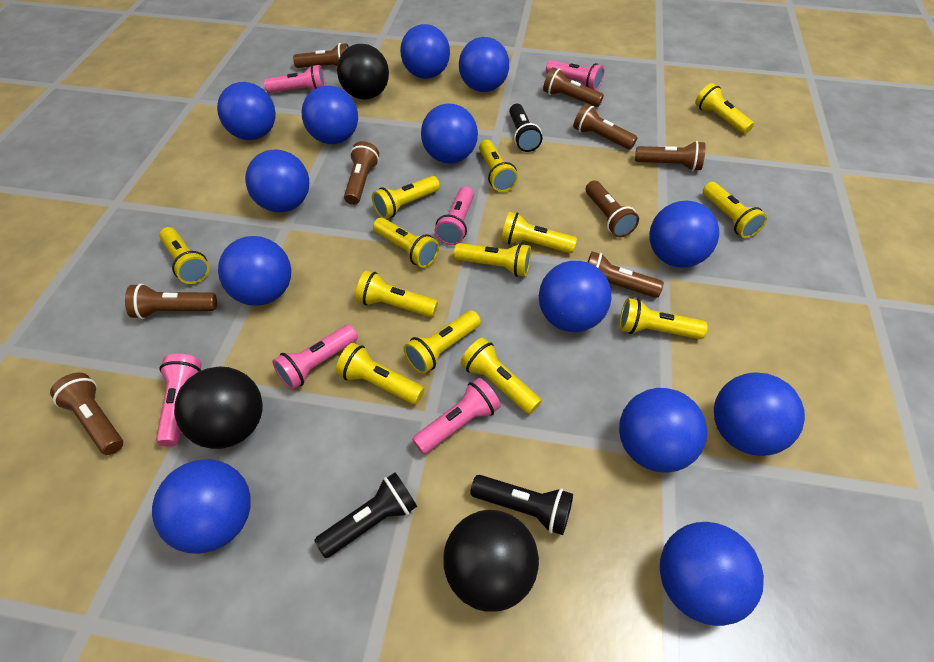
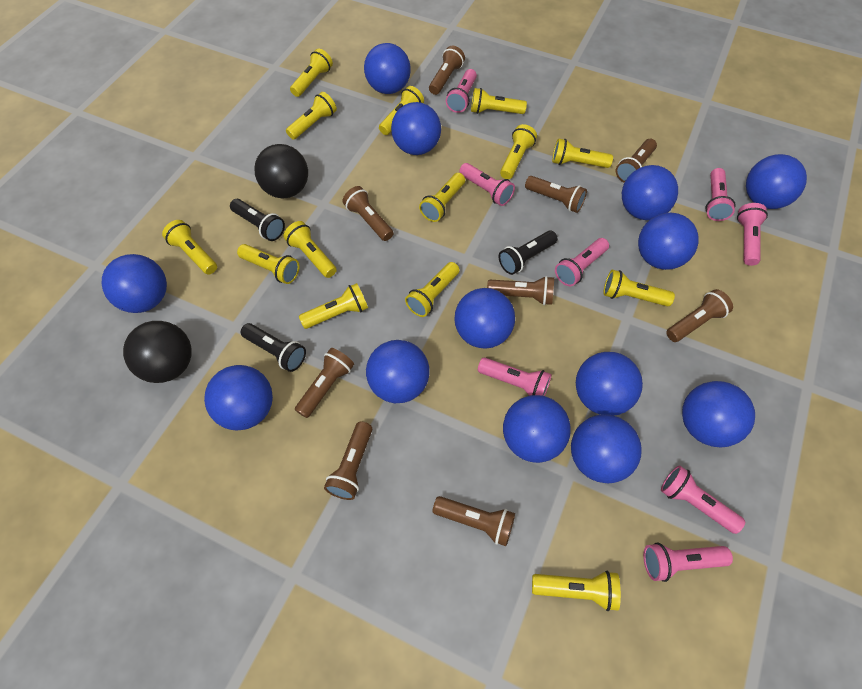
black ball: [174,367,263,449] [337,44,389,100] [444,510,539,612] = 3 -> [123,321,192,383] [254,144,308,198] = 2
pink flashlight: [156,354,202,447] [264,65,326,93] [272,325,358,390] [412,378,501,454] [435,186,474,245] [546,60,604,91] = 6 -> [446,69,477,113] [459,163,515,206] [478,357,552,396] [555,238,609,286] [643,542,733,582] [661,465,745,534] [706,168,736,221] [737,203,768,266] = 8
yellow flashlight: [159,227,210,284] [336,343,424,404] [355,270,438,317] [372,176,440,219] [373,218,439,268] [403,310,481,374] [454,243,531,277] [461,338,542,414] [479,140,518,192] [501,212,577,253] [619,298,708,339] [695,83,754,134] [703,182,767,238] = 13 -> [162,220,217,275] [237,244,299,284] [283,221,337,278] [286,92,337,140] [290,49,333,97] [299,283,368,329] [379,86,424,135] [405,262,460,317] [419,173,465,222] [471,88,527,114] [500,124,537,179] [532,571,621,611] [552,138,613,168] [603,270,675,306] = 14

